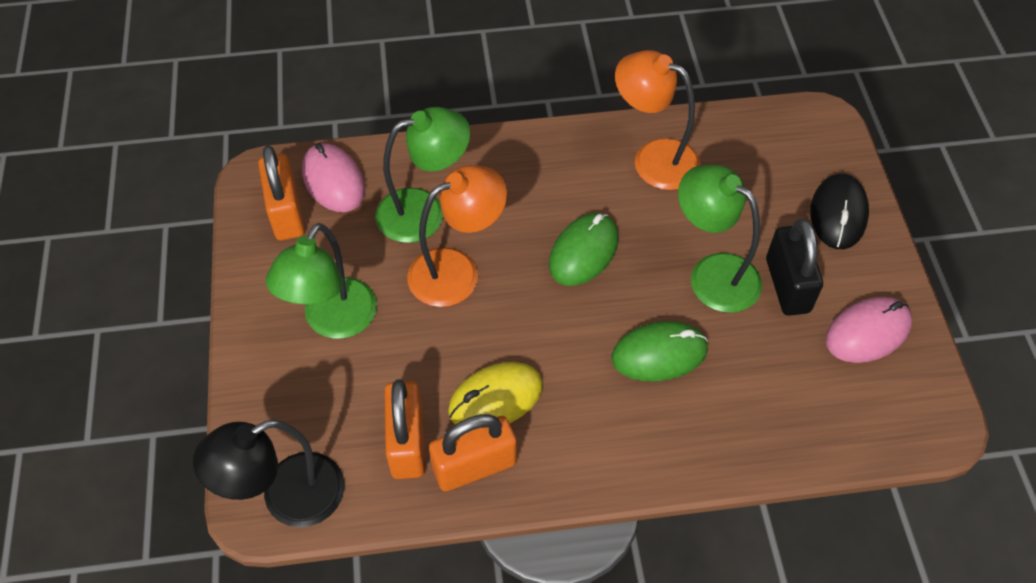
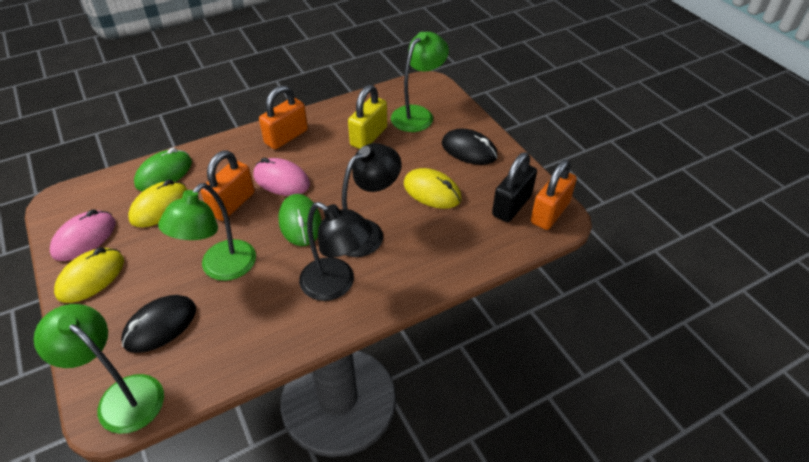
black lamp: [193,420,344,527] = 1 -> [299,202,372,301] [342,143,402,257] = 2
black mouse: [810,174,869,249] = 1 -> [121,295,196,353] [442,128,498,165] = 2
orange lamp: [407,165,507,307] [615,50,701,190] = 2 -> none = 0
yellow mouse: [448,362,543,425] = 1 -> [54,248,124,303] [128,180,188,227] [404,168,461,209] = 3
yellow padlock: none = 0 -> [348,85,387,149] = 1

